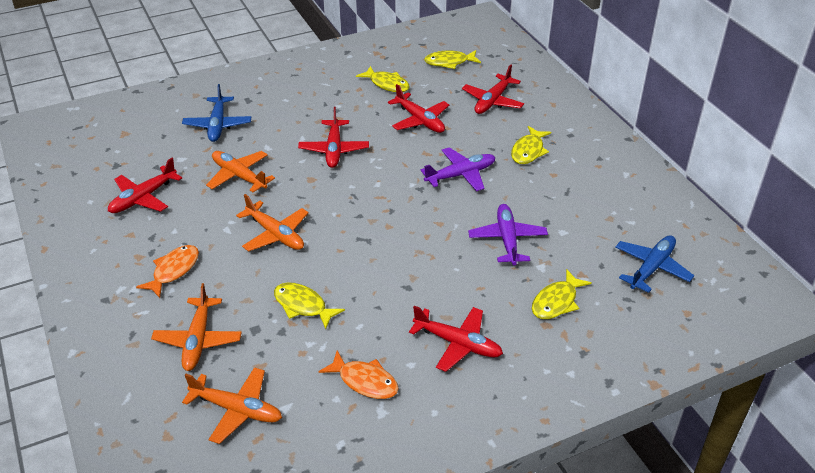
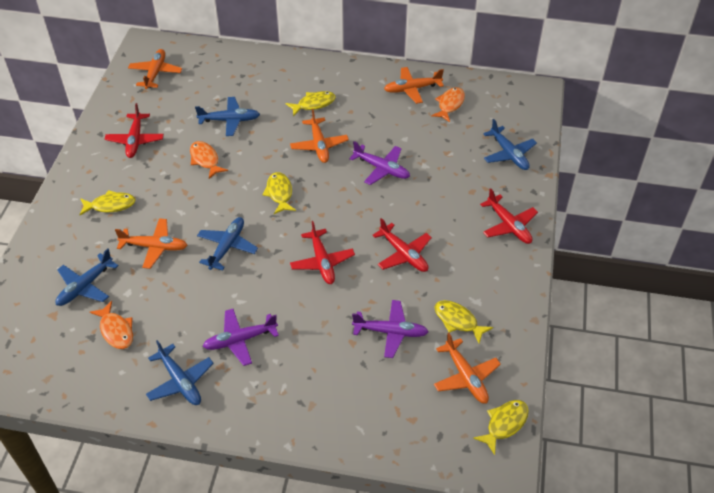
blue plane: [182,84,251,142] [615,235,694,293] = 2 -> [55,249,119,306] [146,340,214,405] [195,97,260,136] [197,217,258,271] [483,119,537,170] = 5
orange fish: [136,245,199,298] [319,350,399,399] = 2 -> [90,301,133,349] [190,141,228,179] [431,87,465,122] = 3
orange plane: [151,283,242,371] [182,367,282,444] [206,151,275,192] [236,194,308,252] = 4 -> [115,218,188,269] [128,49,182,89] [290,109,349,163] [384,67,444,104] [434,333,501,403] = 5
purple plane: [421,147,496,191] [468,204,548,265] = 2 -> [203,309,279,366] [349,141,410,185] [352,300,429,358] = 3
red plane: [108,158,182,213] [298,107,369,168] [388,84,449,133] [409,306,503,372] [462,65,524,114] = 5 -> [105,103,164,158] [290,221,355,284] [372,218,432,272] [480,188,538,244] = 4

